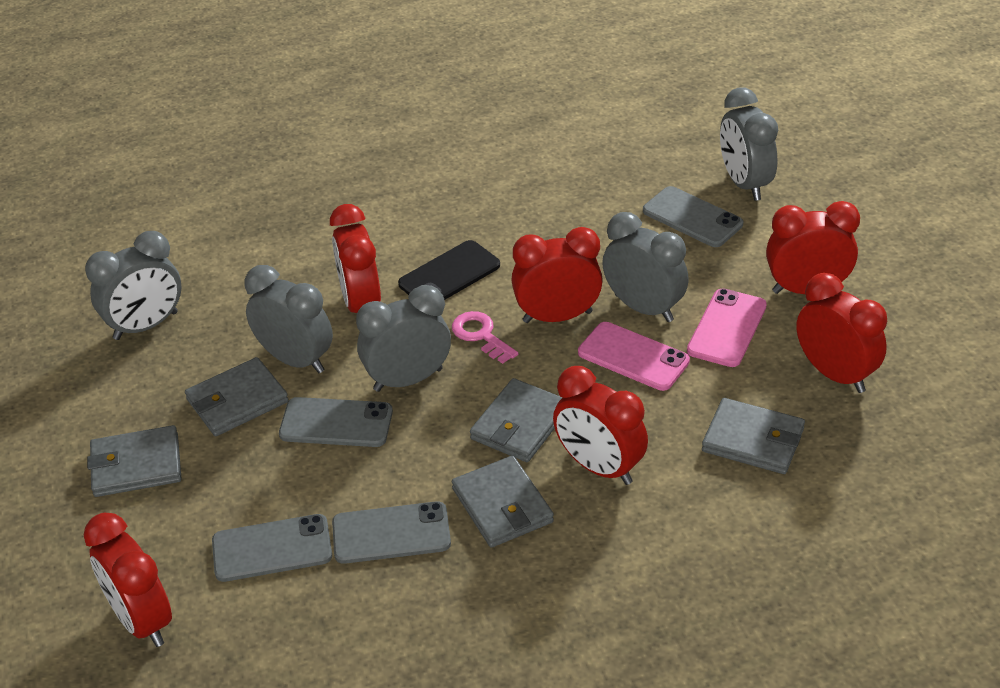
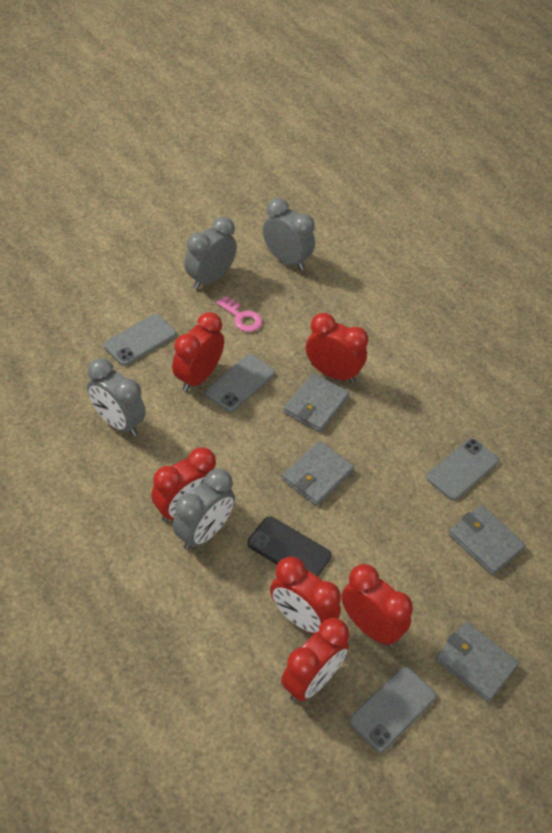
grey clock: [85,231,181,340] [244,265,333,373] [356,285,451,392] [602,212,689,322] [720,87,778,201] = 5 -> [87,358,146,436] [173,468,235,550] [184,217,237,290] [263,198,315,270] = 4
grey wallet: [87,425,182,497] [185,357,289,436] [452,455,554,548] [470,378,563,462] [702,398,805,474] = 5 -> [282,441,354,506] [283,373,349,432] [435,622,519,702] [449,505,526,575] = 4
pink phone: [578,322,690,391] [687,288,767,367] = 2 -> none = 0

